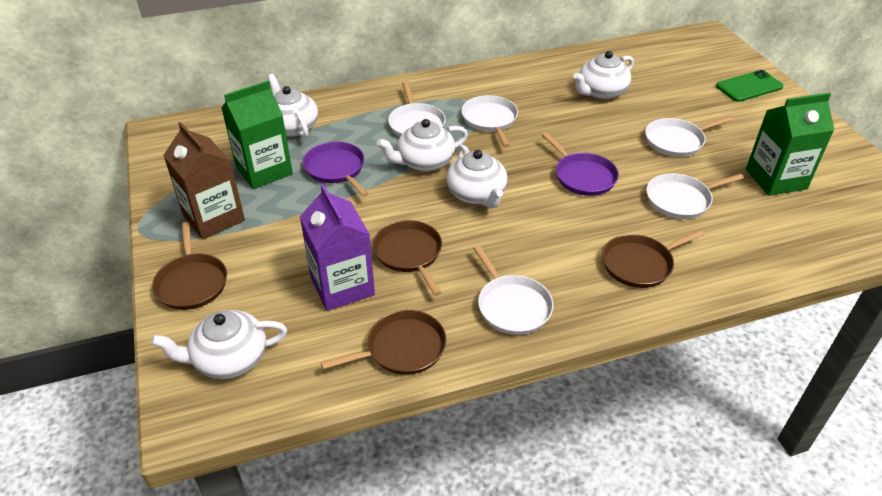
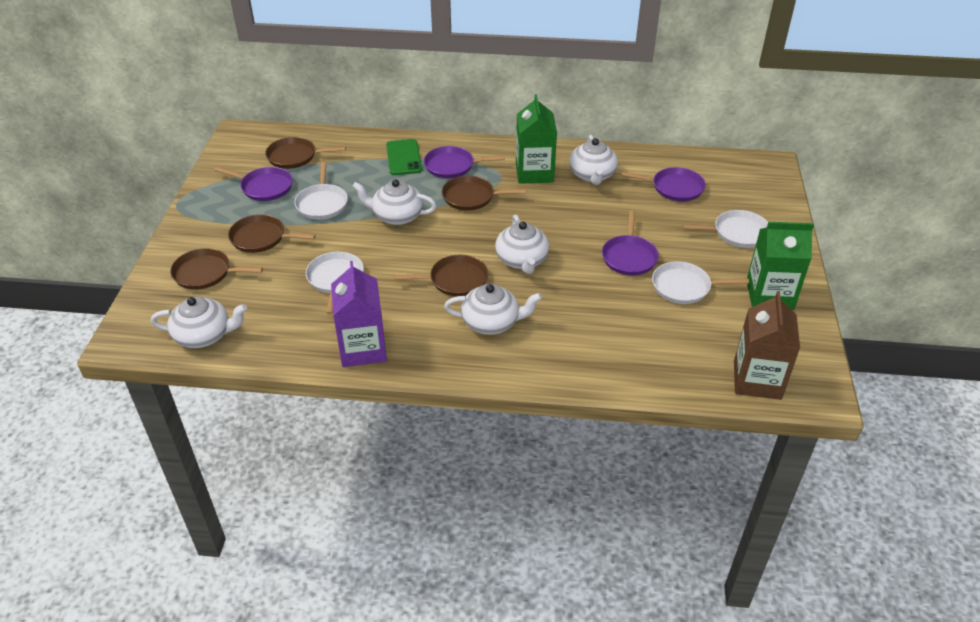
brown pan: [152,222,227,310] [321,310,446,375] [373,220,442,296] [602,230,704,288] = 4 -> [170,248,263,290] [228,214,316,253] [265,137,346,169] [394,255,488,296] [442,176,526,210] = 5
purple pan: [303,142,369,197] [542,132,619,196] = 2 -> [214,167,293,201] [424,146,505,178] [602,211,659,275] [622,167,706,202] = 4
white pan: [388,81,446,137] [461,95,518,147] [473,245,554,335] [645,116,733,157] [646,173,744,219] = 5 -> [294,162,348,220] [306,252,364,314] [652,261,749,304] [682,210,768,248] = 4

